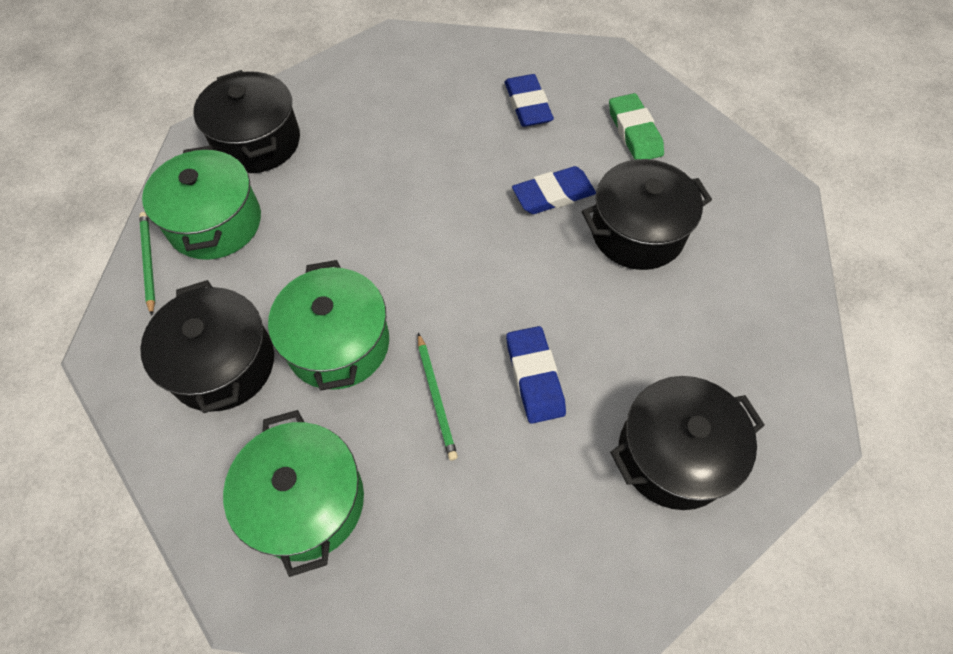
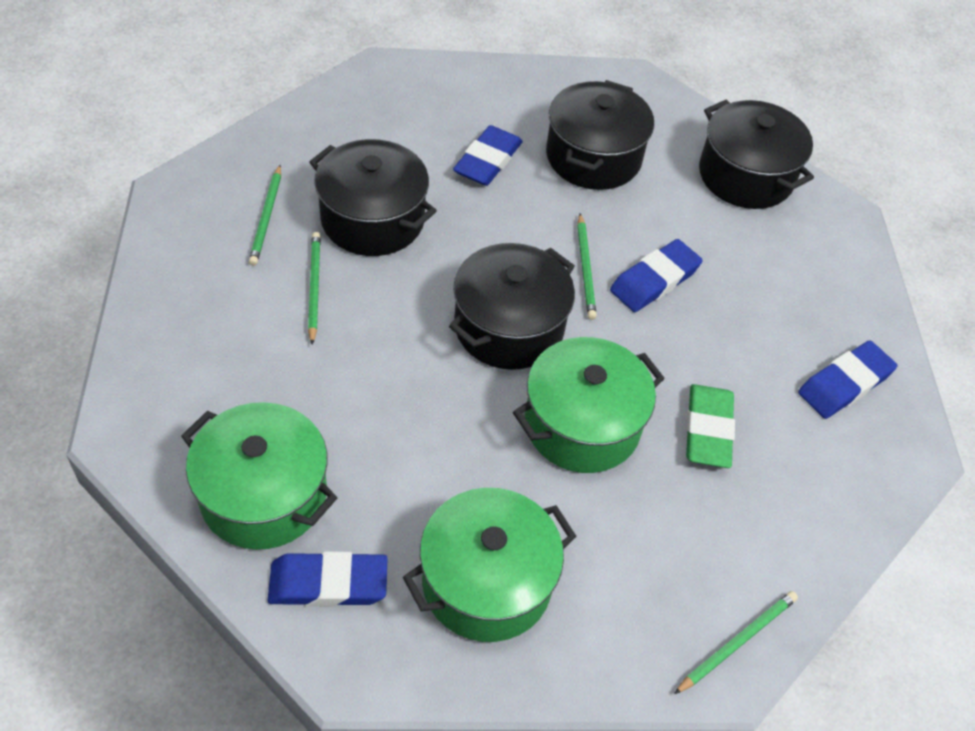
blue eraser: [505,74,554,127] [506,326,566,424] [512,166,596,214] = 3 -> [267,551,388,607] [453,125,523,186] [610,239,703,312] [798,340,897,419] = 4
green pencil: [139,212,155,316] [418,333,458,460] = 2 -> [249,165,281,266] [308,232,321,344] [577,214,597,320] [674,591,798,694] = 4

